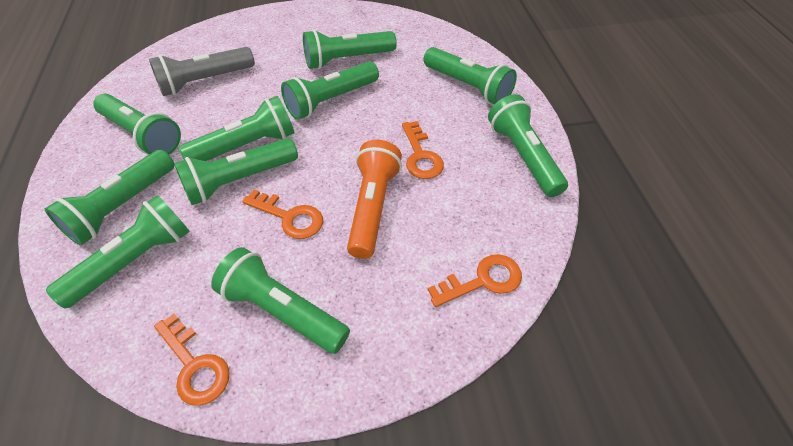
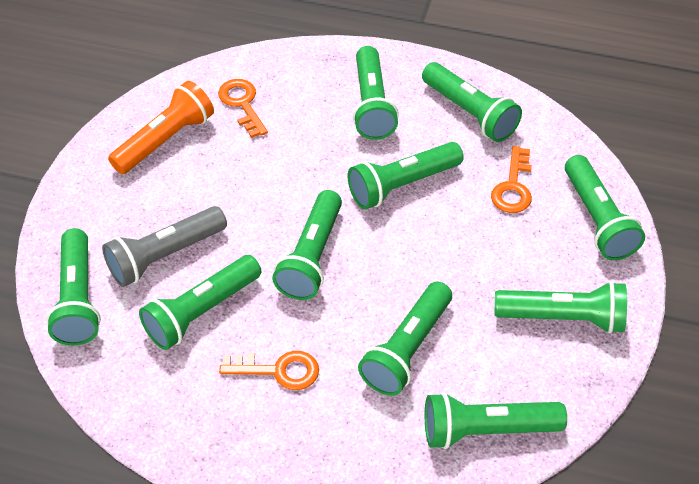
orange key: [154,313,230,406] [242,189,323,239] [402,121,444,179] [428,254,522,307] = 4 -> [218,79,268,138] [219,351,319,390] [491,146,532,213] = 3

